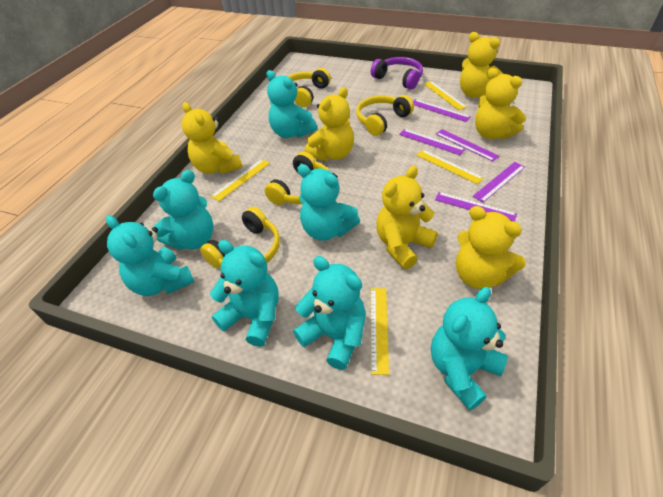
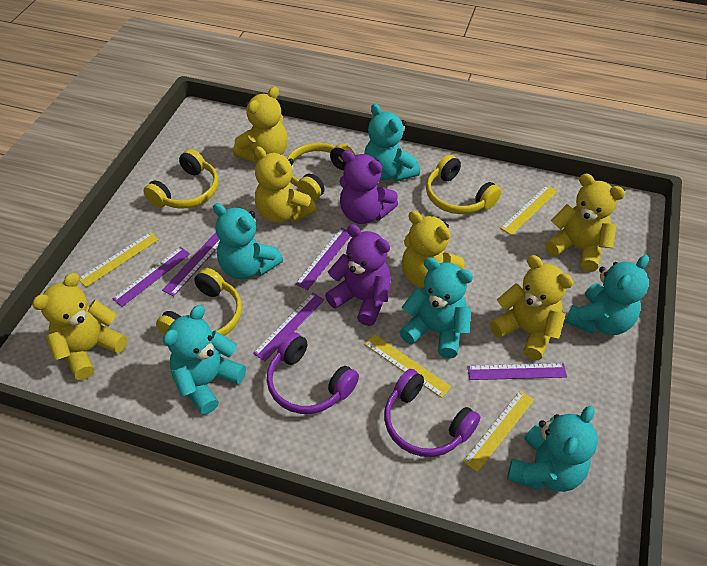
purple headphones: [371,57,423,90] = 1 -> [267,332,359,414] [384,369,480,457] = 2
purple teddy bear: none = 0 -> [325,224,391,326] [339,150,398,224] = 2
turquoise teddy bear: [106,215,195,296] [153,170,214,250] [210,240,279,347] [266,70,317,138] [293,256,366,370] [297,164,360,241] [431,287,508,410] = 7 -> [163,305,246,415] [213,203,283,279] [364,104,420,182] [400,257,473,359] [507,406,598,492] [565,255,649,335] = 6

